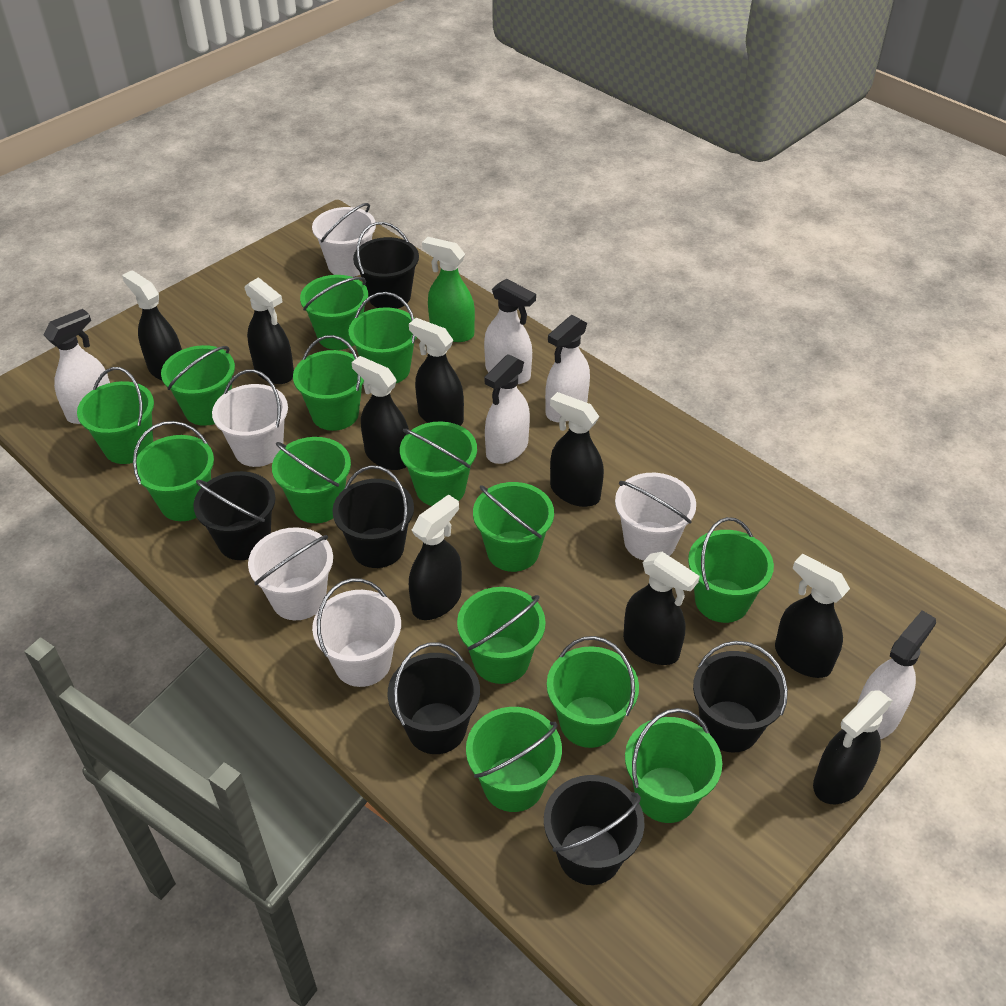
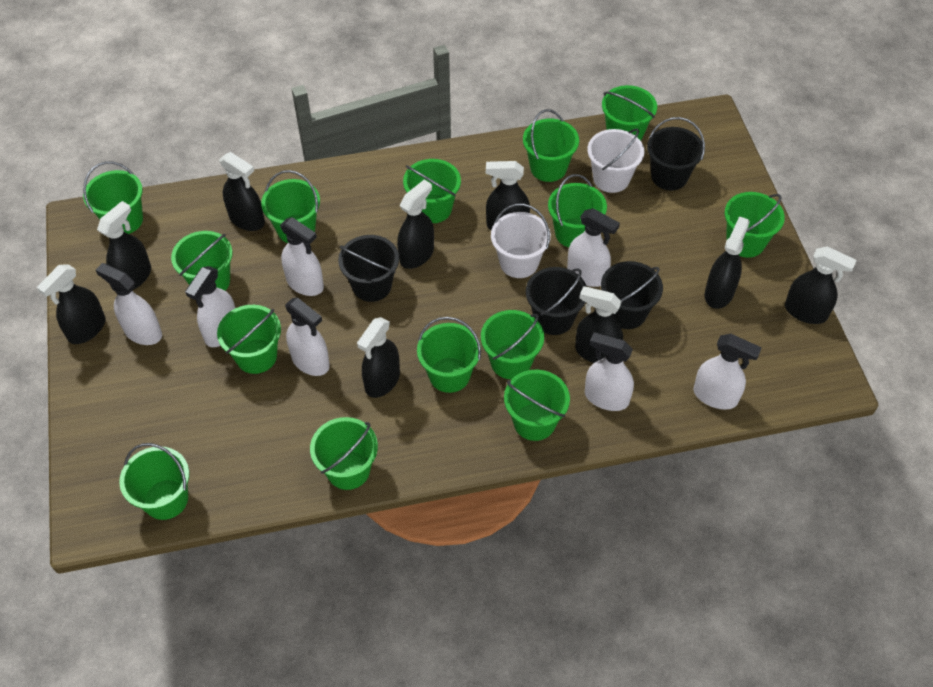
black bucket: [193,471,276,560] [332,465,414,568] [353,222,419,309] [388,642,480,754] [544,775,645,885] [693,641,788,752] = 6 -> [338,235,399,302] [526,267,587,335] [601,261,663,329] [647,117,705,190] = 4
green spray bottle: [422,237,475,342] = 1 -> none = 0
white bucket: [212,370,288,467] [248,527,333,620] [312,203,376,277] [312,578,401,687] [615,473,696,561] = 5 -> [491,204,551,278] [587,129,644,193] = 2
white spray bottle: [44,309,110,424] [484,279,536,384] [484,354,530,464] [545,315,590,422] [856,610,936,739] = 5 -> [96,263,162,345] [185,266,235,347] [280,217,324,296] [285,298,330,376] [567,208,620,287] [585,332,634,411] [693,334,762,410] = 7

